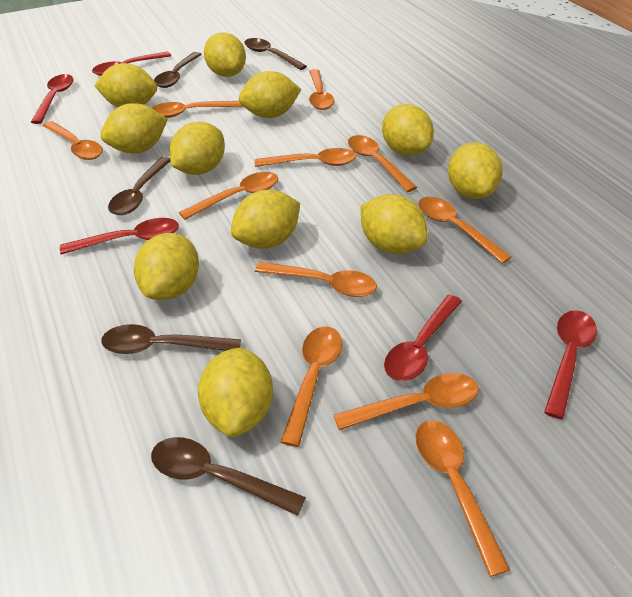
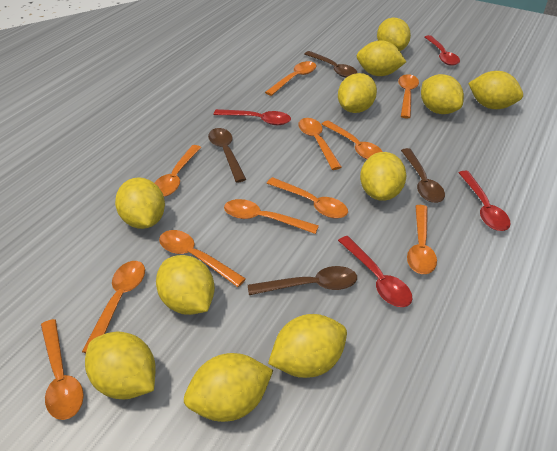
brown spoon: [101,324,241,354] [108,157,170,215] [151,437,306,516] [154,52,202,88] [244,38,307,70] = 5 -> [208,128,246,182] [248,266,357,295] [304,51,357,78] [401,148,445,203] = 4
red spoon: [31,74,73,124] [60,218,179,255] [92,52,171,76] [384,294,462,381] [544,310,597,419] = 5 -> [213,109,291,125] [338,236,412,307] [425,35,460,66] [459,171,511,231] = 4

